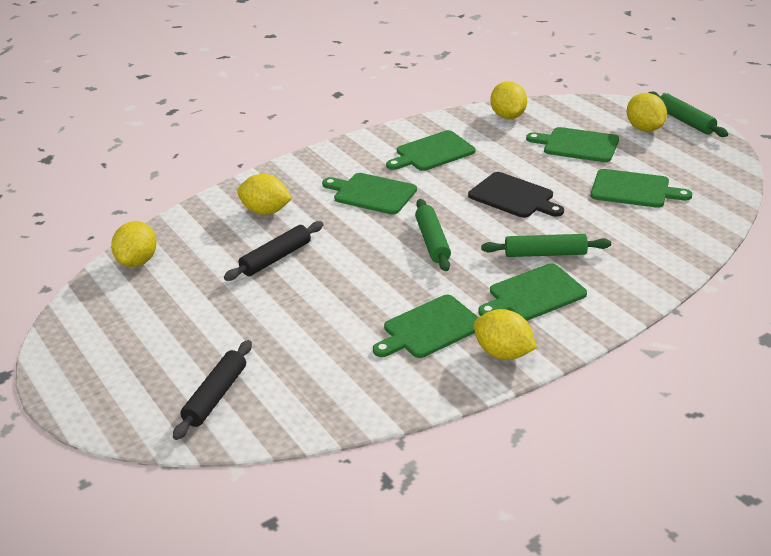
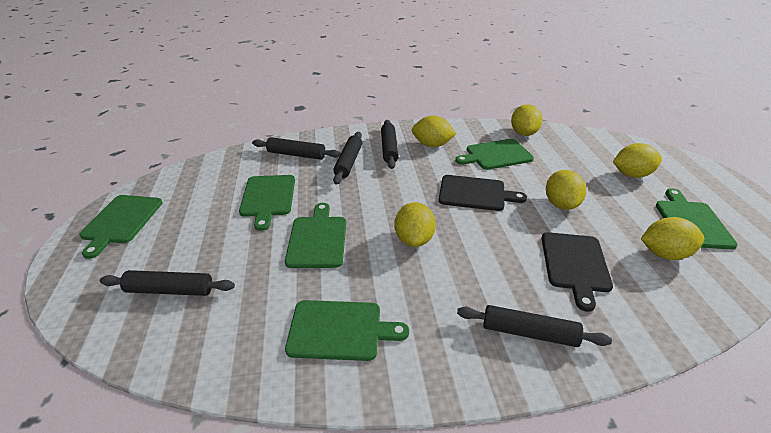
black cutting board: [468,172,564,218] = 1 -> [439,175,527,211] [542,232,613,312] = 2
black rolling pin: [173,340,252,440] [224,221,324,281] = 2 -> [100,270,235,296] [252,137,341,160] [333,132,362,185] [381,120,399,169] [457,305,612,347] = 5
green rolling pin: [415,199,451,271] [481,234,611,257] [649,91,728,137] = 3 -> none = 0
yellow lemon: [111,221,157,267] [237,174,292,215] [474,309,537,360] [491,81,527,119] [627,93,667,132] = 5 -> [394,202,436,247] [412,116,457,147] [511,104,543,136] [546,170,586,210] [613,143,662,178] [641,217,704,260] = 6

